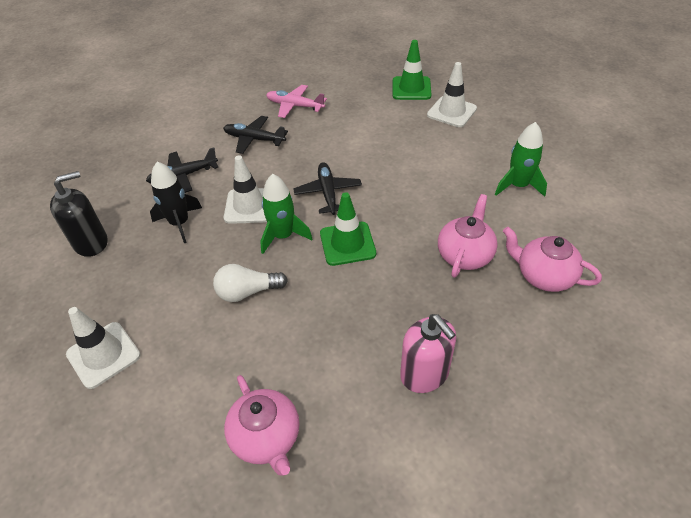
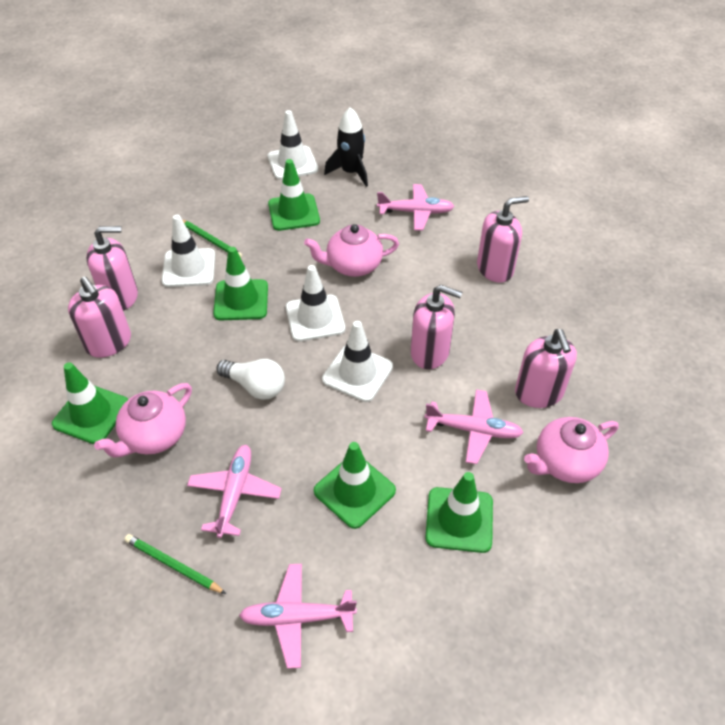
black plane: [146,147,218,193] [223,116,288,154] [293,162,362,215] = 3 -> none = 0
black soap dispenser: [50,171,108,257] = 1 -> none = 0
green pencil: none = 0 -> [124,534,226,594] [183,220,242,258] = 2
green rocket: [260,174,312,254] [495,122,547,197] = 2 -> none = 0
green traffic cone: [320,192,376,266] [393,40,432,100] = 2 -> [52,362,128,444] [213,247,268,320] [268,159,320,231] [314,442,396,529] [425,472,493,553] = 5
pink plane: [266,85,327,118] = 1 -> [187,445,282,538] [239,564,357,669] [377,184,455,230] [425,389,524,464] = 4
pink soap dispenser: [400,314,456,393] = 1 -> [68,276,131,358] [86,226,138,311] [411,285,462,369] [477,196,529,283] [515,329,577,408] = 5
white traffic cone: [66,307,141,389] [224,155,267,224] [427,62,477,127] = 3 -> [162,214,215,287] [268,110,318,180] [286,265,345,342] [322,321,393,402] = 4

